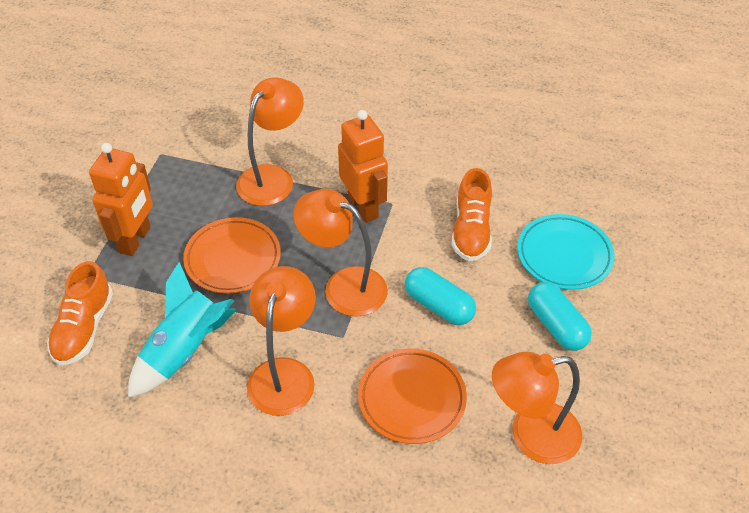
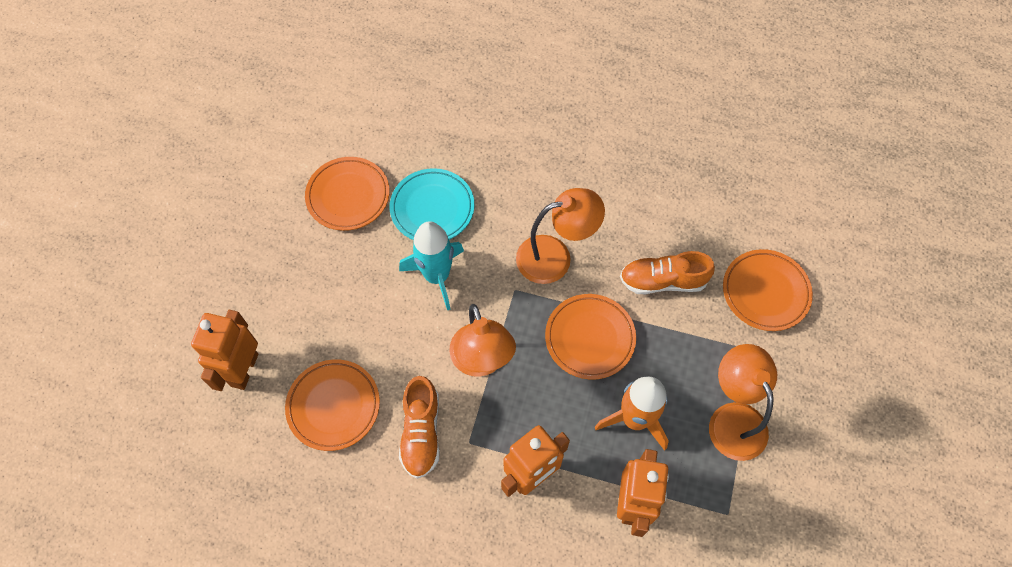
orange lamp: [236,77,304,206] [247,266,316,416] [293,189,388,317] [492,352,582,464] = 4 -> [449,304,516,377] [516,188,605,284] [709,344,777,461] = 3
orange plate: [183,217,281,294] [358,348,467,444] = 2 -> [285,359,380,451] [305,157,390,231] [545,294,636,380] [723,249,813,331] = 4
orange robot: [89,143,153,256] [338,110,388,223] = 2 -> [191,310,258,391] [501,425,570,497] [617,449,669,537] = 3
orange rocket: none = 0 -> [595,377,669,451] = 1
turquoise capsule: [405,267,476,325] [528,282,592,351] = 2 -> none = 0

